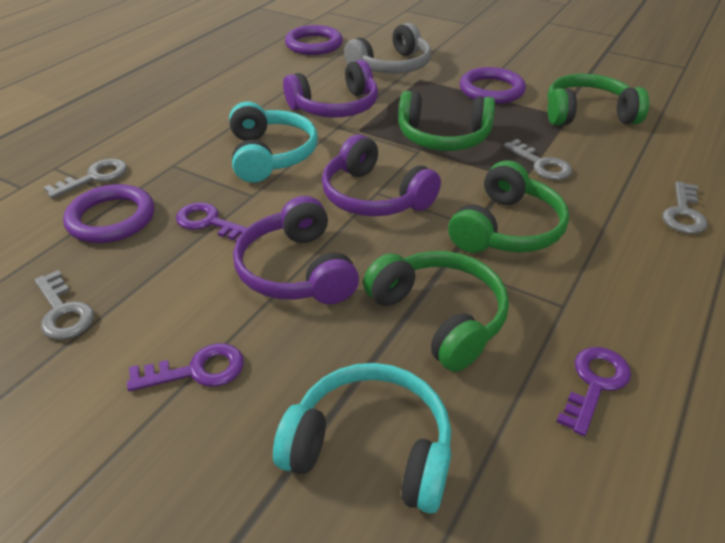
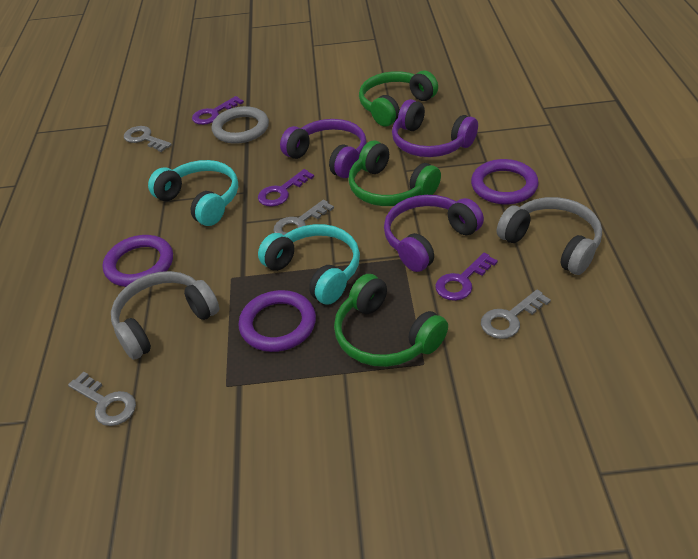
green headphones: [363,251,509,372] [398,91,495,151] [448,160,569,253] [547,74,649,126] = 4 -> [334,274,448,367] [348,140,441,206] [359,70,438,127] = 3
grey headphones: [344,23,431,74] = 1 -> [111,271,219,360] [497,197,602,275] = 2
grey ring: none = 0 -> [212,106,269,144] = 1

